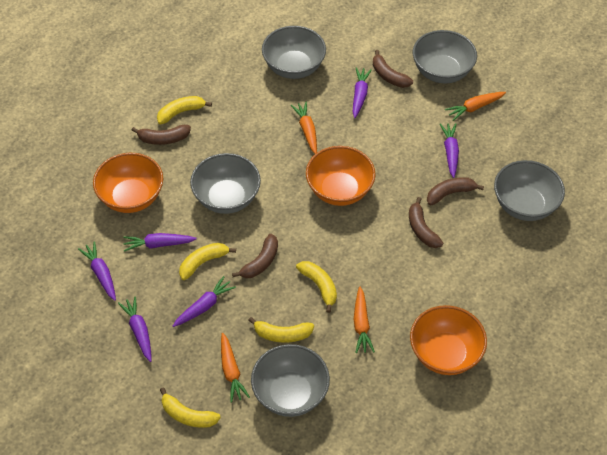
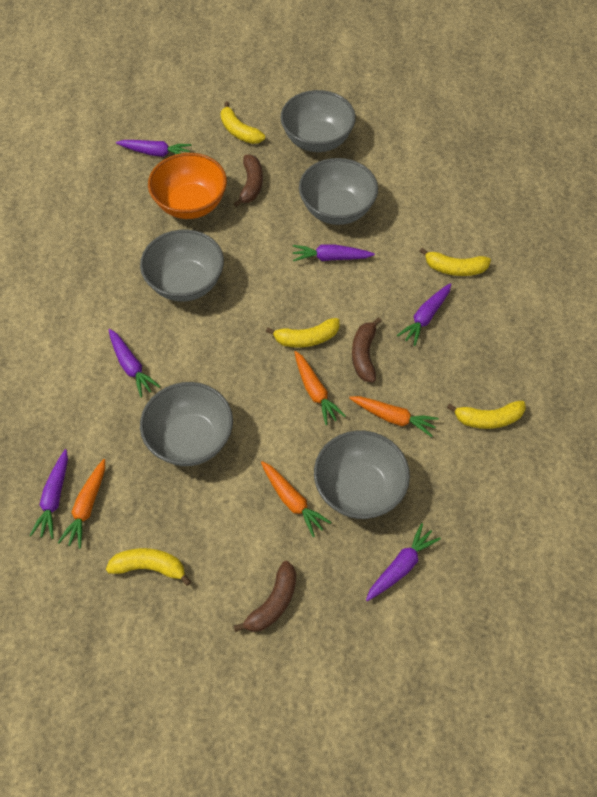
brown banana: [132,125,191,145] [232,234,278,278] [373,50,413,88] [409,197,443,248] [427,177,484,205] = 5 -> [233,155,263,207] [234,561,296,632] [352,317,381,382] = 3
orange bowl: [93,153,163,213] [306,146,376,206] [410,305,487,375] = 3 -> [148,153,227,219] = 1

